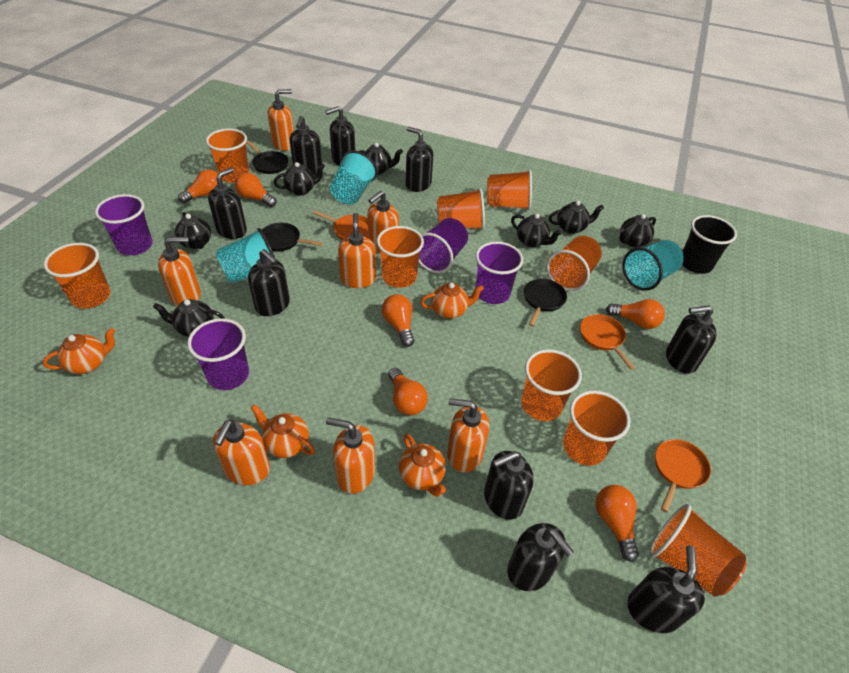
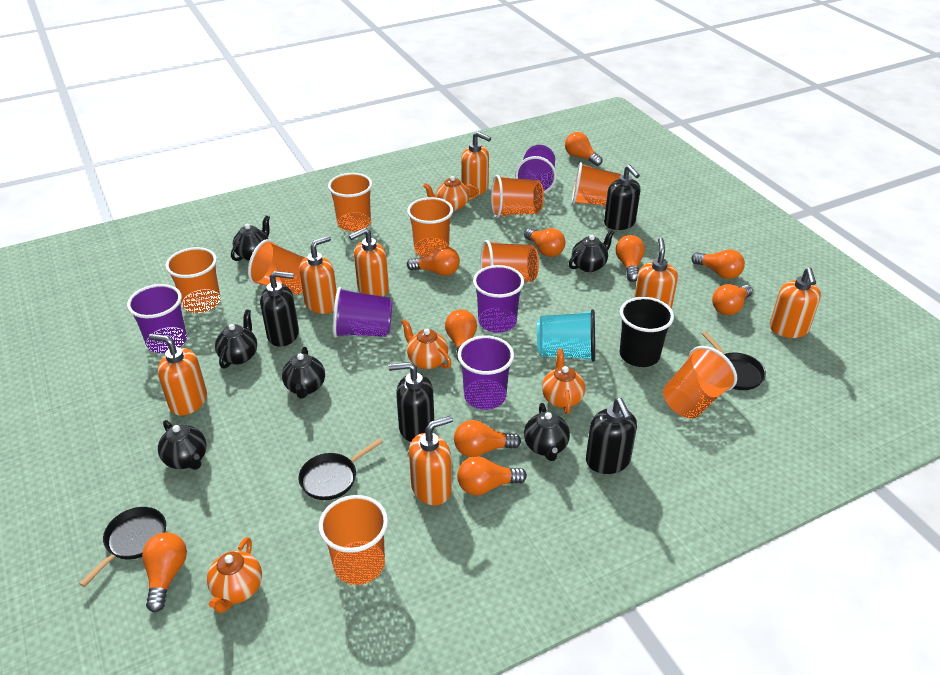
black soap dispenser: [208,168,247,239] [248,249,290,316] [290,116,322,175] [325,106,355,166] [406,127,433,192] [484,451,534,520] [507,523,574,591] [627,545,705,633] [666,306,717,374] = 9 -> [260,271,299,347] [389,362,434,442] [586,398,637,474] [604,165,640,230] = 4
black teapot: [153,299,225,337] [175,212,211,249] [274,162,325,196] [360,143,403,175] [511,214,562,247] [549,201,604,234] [619,214,656,247] = 7 -> [158,420,207,470] [215,309,257,369] [231,215,270,261] [282,347,325,399] [524,403,570,461] [569,230,614,272] = 6
orange light bulb: [178,169,223,203] [235,173,276,207] [382,294,414,347] [388,368,428,415] [596,485,639,562] [606,299,665,329] = 6 -> [142,532,187,612] [407,246,460,276] [445,310,477,361] [454,420,521,457] [457,456,527,495] [524,228,565,257] [565,132,603,166] [616,235,645,282] [691,249,745,279] [712,284,753,315] = 10
orange pan: [312,210,368,240] [580,314,635,370] [655,439,711,513] = 3 -> none = 0
purple cup: [95,194,153,255] [187,318,249,390] [419,218,468,273] [476,242,523,304] = 4 -> [127,284,187,353] [333,287,392,338] [457,335,514,410] [473,265,524,333] [515,145,557,193] = 5
turquoise cup: [216,228,275,284] [330,151,377,204] [623,240,684,291] = 3 -> [537,309,595,362] = 1

